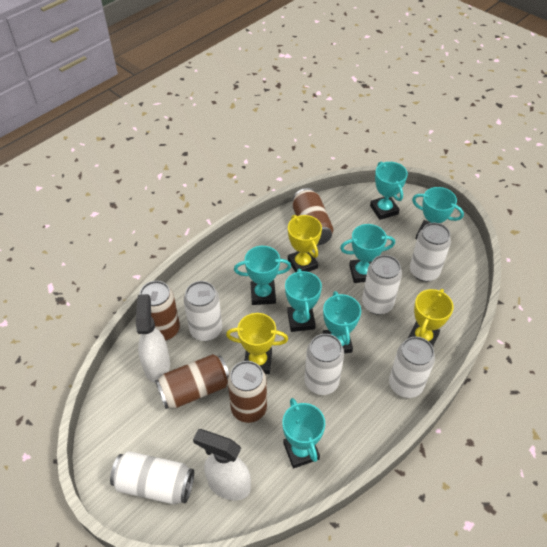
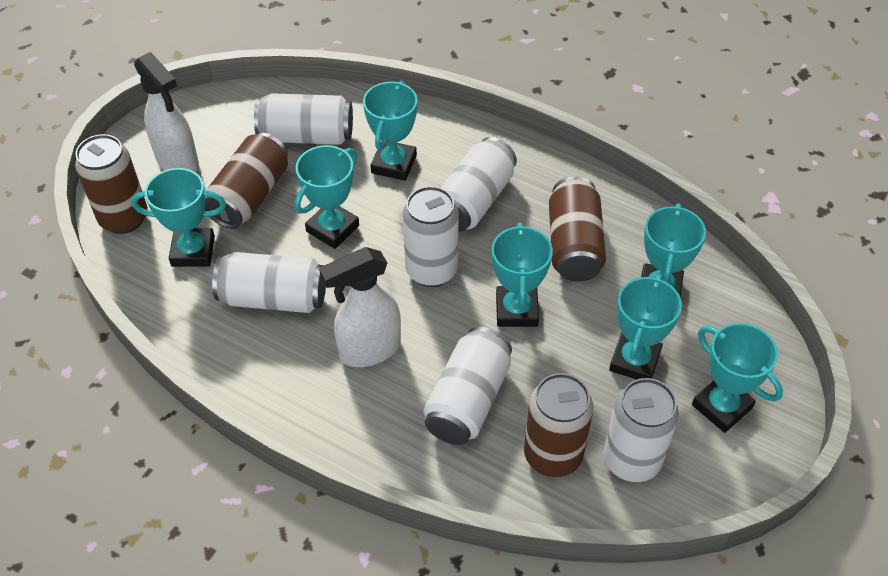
yellow trophy: [226,313,288,374] [288,215,322,272] [408,289,454,346] = 3 -> none = 0

